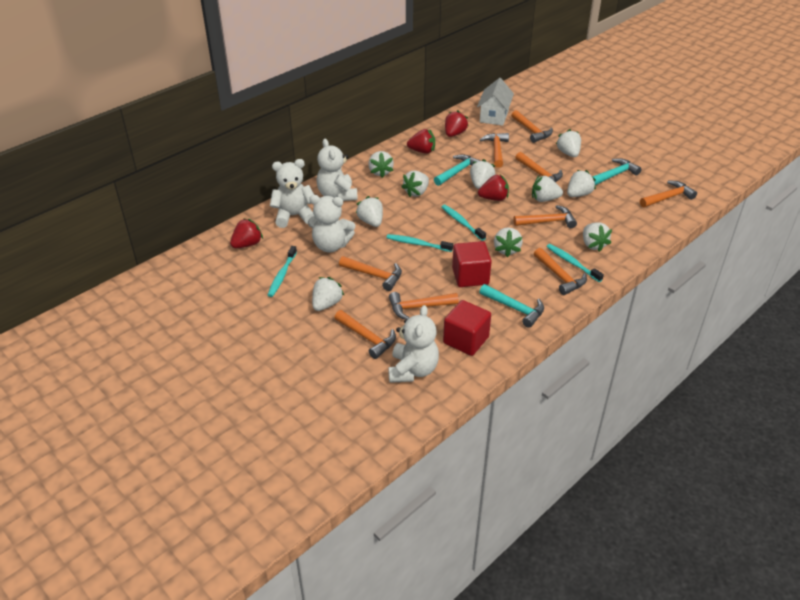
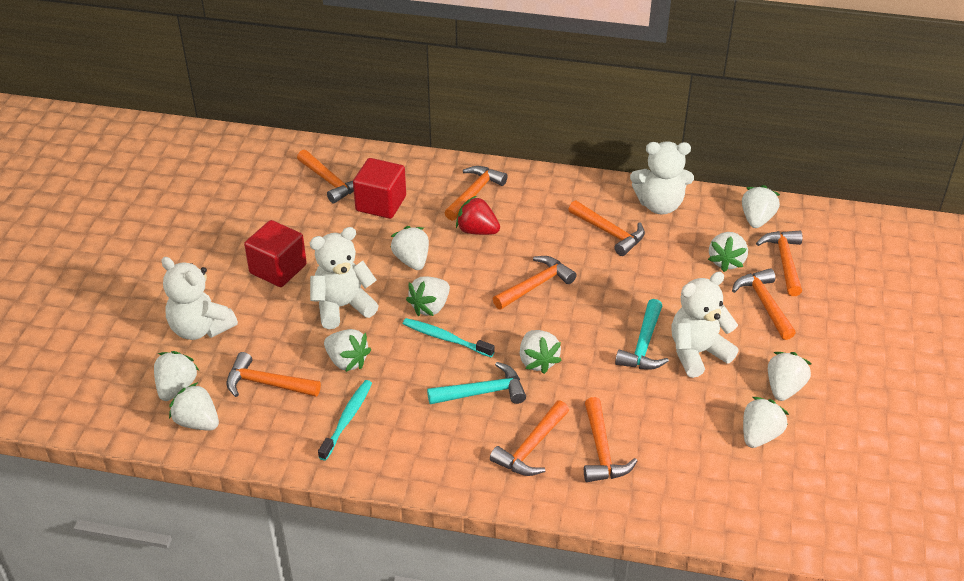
red strawberry: [230,218,263,248] [407,129,435,154] [445,110,469,137] [478,175,509,201] = 4 -> [456,196,500,235] = 1
turquoise hammer: [434,154,481,186] [480,284,544,328] [592,158,642,185] = 3 -> [427,362,526,404] [615,299,669,370] = 2
turquoise toothbrush: [268,246,297,297] [386,234,453,252] [441,205,486,241] [546,244,604,282] = 4 -> [318,380,372,461] [403,318,495,357] = 2
white house: [477,78,514,126] = 1 -> none = 0

